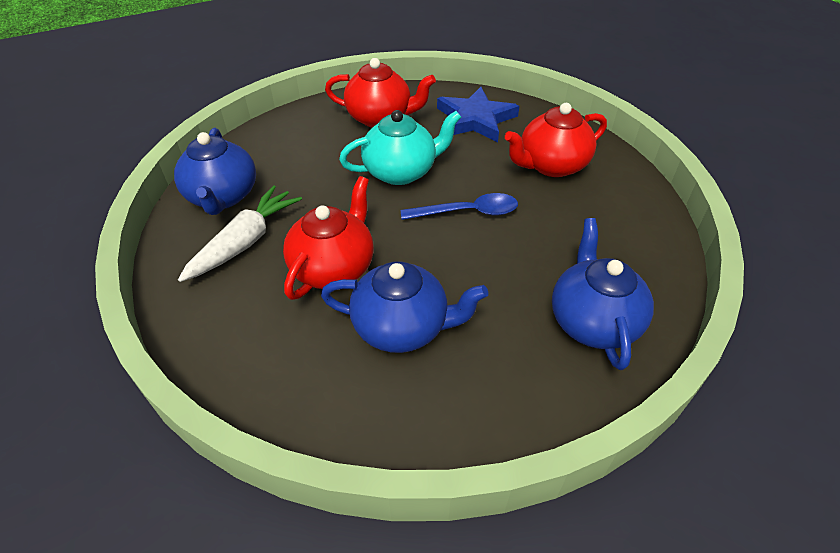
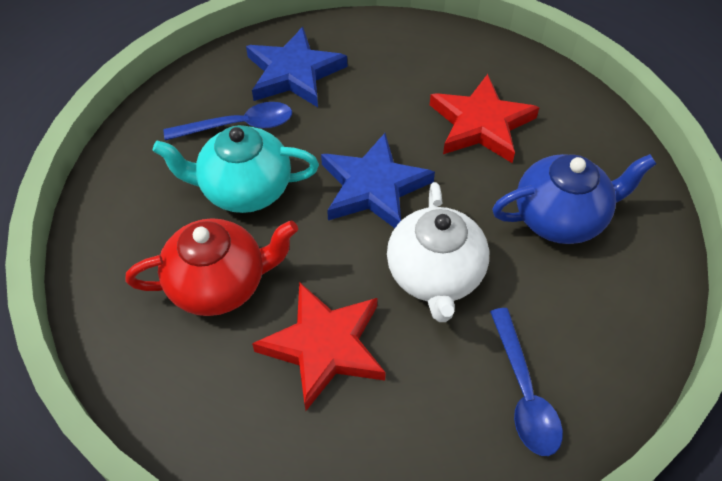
blue spoon: [400,193,518,220] = 1 -> [164,102,292,141] [490,308,563,456] = 2
blue star: [437,87,519,142] = 1 -> [246,27,347,107] [321,133,435,228] = 2
blue teapot: [174,128,256,215] [321,261,488,353] [552,218,654,370] = 3 -> [492,154,656,244] = 1
red star: none = 0 -> [252,282,386,411] [430,74,540,163] = 2
red teapot: [283,176,374,300] [325,58,436,128] [505,103,607,177] = 3 -> [125,218,298,316] = 1
white carrot: [178,185,302,282] = 1 -> none = 0
white teapot: none = 0 -> [387,182,489,322] = 1

